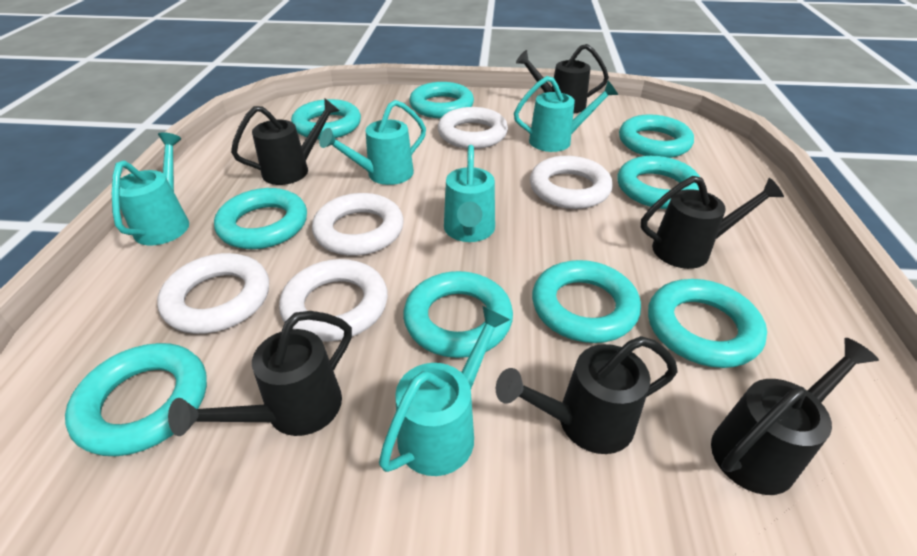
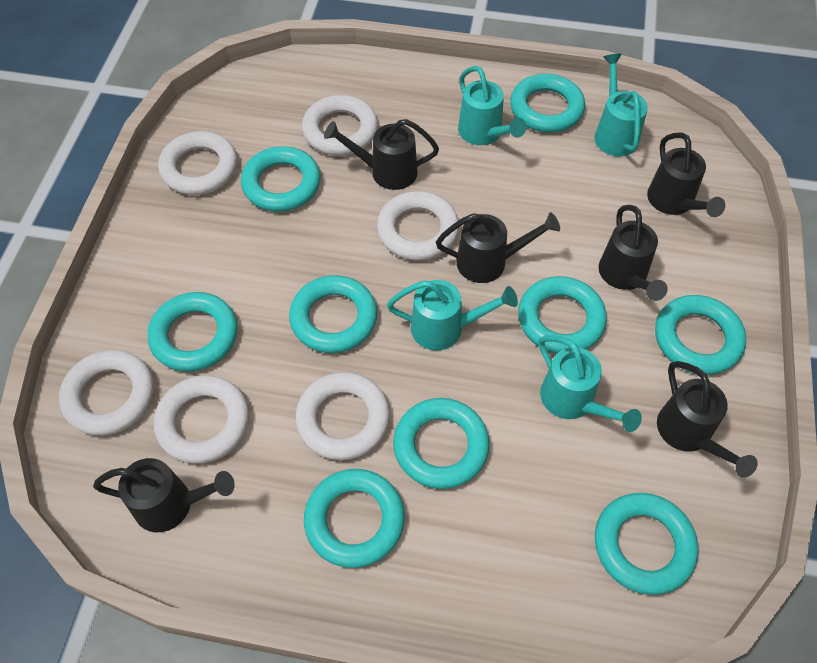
turquoise watering can: [112,132,189,246] [319,100,426,185] [379,306,510,476] [444,145,495,242] [514,76,618,152] = 5 -> [387,280,518,350] [458,66,526,145] [539,335,642,432] [594,54,648,156] = 4
white ring: [157,253,269,334] [279,259,388,342] [312,193,404,256] [438,107,508,149] [530,156,613,209] = 5 -> [59,350,154,436] [154,375,249,464] [158,131,237,195] [295,372,390,460] [302,95,378,156] [377,191,459,261] = 6

